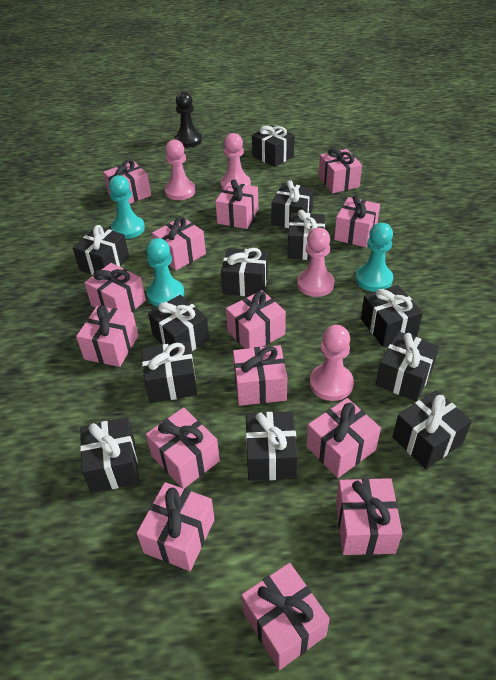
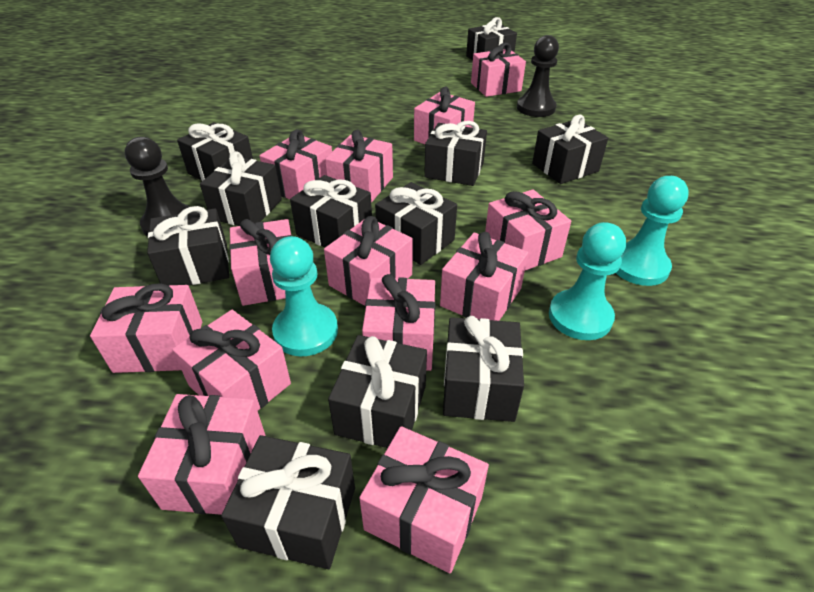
black gift: [73,225,129,275] [80,418,139,493] [142,341,198,403] [148,295,209,351] [221,248,268,296] [246,412,298,481] [252,125,294,167] [272,180,314,228] [288,210,325,260] [361,285,423,347] [376,331,439,401] [393,390,472,469] = 12 -> [147,206,229,285] [177,122,253,181] [200,151,282,226] [221,435,355,569] [290,175,372,247] [328,335,427,448] [375,182,457,265] [424,121,487,186] [443,316,524,422] [466,17,517,60] [532,115,608,184] = 11
black pawn: [174,91,202,148] = 1 -> [125,137,190,237] [517,35,559,117] = 2
pink gift: [76,305,138,367] [84,263,146,312] [103,159,151,204] [137,482,215,571] [146,407,220,489] [152,216,206,271] [215,179,258,229] [226,290,286,349] [233,345,288,406] [242,563,330,670] [306,398,381,478] [319,148,362,193] [334,195,380,247] [336,478,402,555] = 14 -> [90,283,202,373] [138,394,266,515] [172,310,291,411] [229,219,292,306] [259,129,332,199] [324,216,413,306] [325,130,393,203] [359,426,489,574] [362,274,435,371] [414,87,475,144] [440,232,528,321] [471,43,526,97] [485,189,571,270] = 13
pink pawn: [164,139,196,200] [220,133,251,190] [297,228,335,297] [310,325,354,401] = 4 -> none = 0

